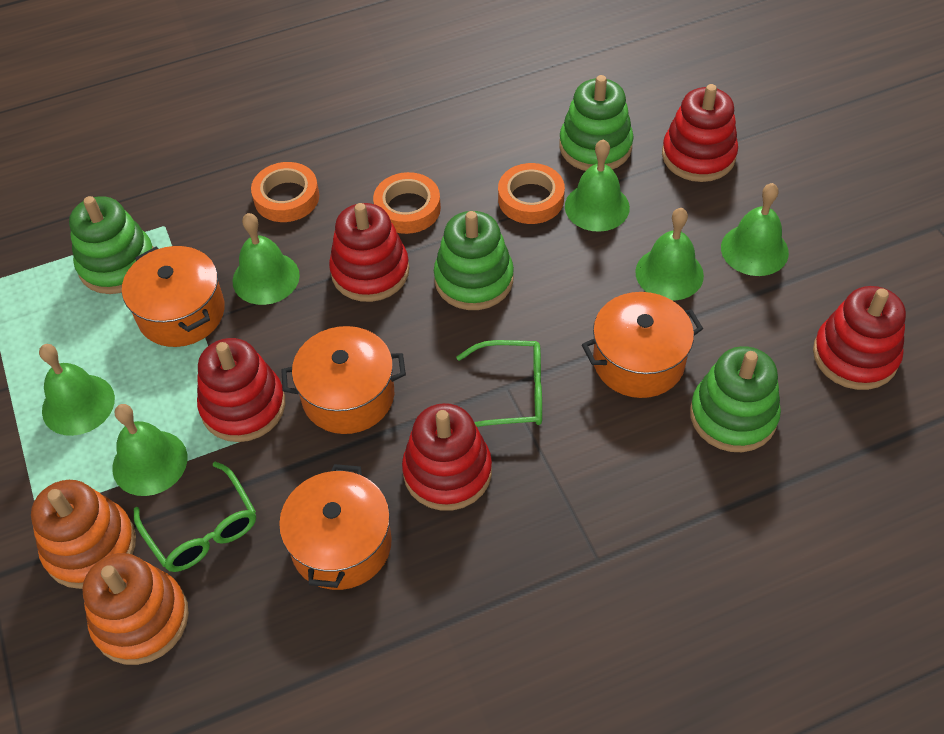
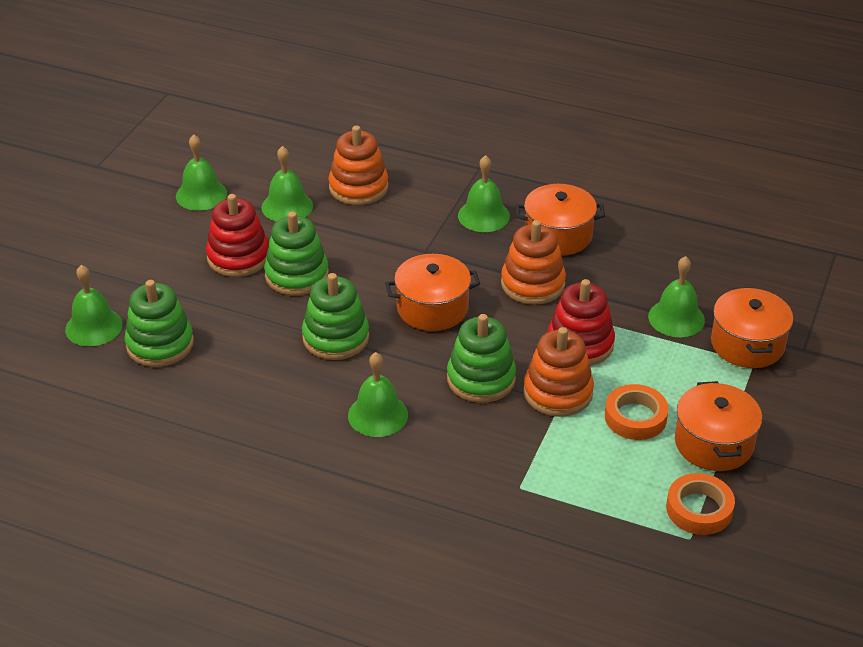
green glasses: [134,461,256,572] [456,340,542,427] = 2 -> none = 0
orange stacking toy: [31,480,136,589] [82,553,189,665] = 2 -> [329,126,388,205] [501,220,566,305] [523,327,594,417] = 3
orange tape: [251,162,319,222] [373,172,441,234] [498,163,565,224] = 3 -> [605,384,669,440] [666,473,735,535] = 2
red stacking toy: [197,338,285,442] [329,203,409,302] [402,403,492,511] [662,84,738,182] [813,286,906,390] = 5 -> [206,194,269,277] [548,279,615,366] = 2

